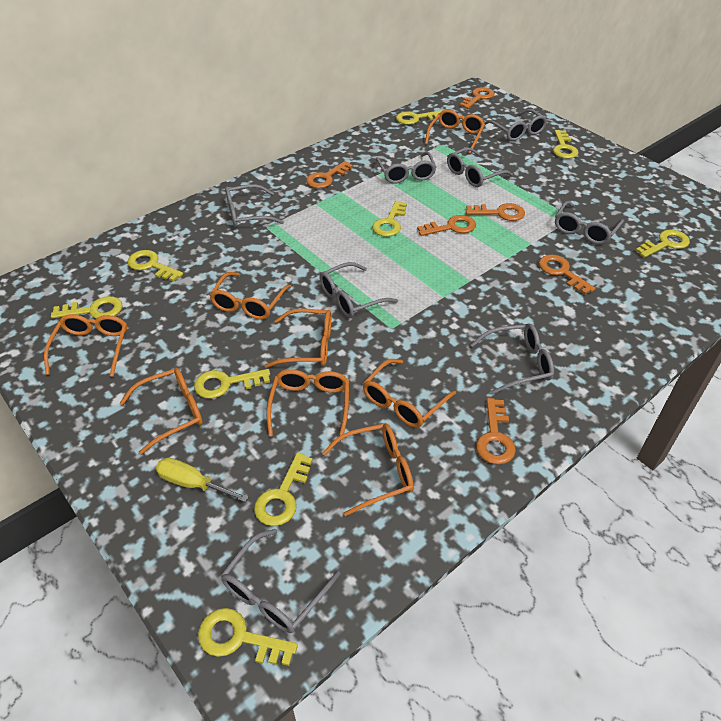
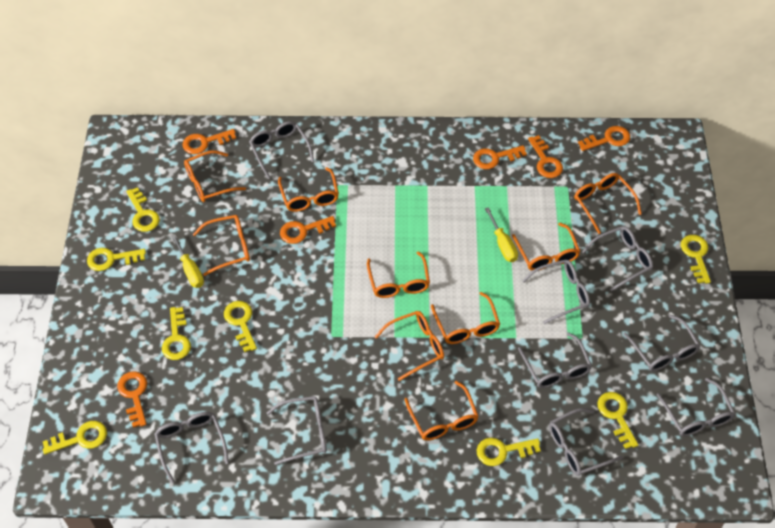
grey glasses: [221,529,341,633] [225,184,284,228] [319,262,398,318] [376,152,436,184] [447,147,513,187] [471,323,554,394] [484,109,547,141] [555,201,624,244] = 8 -> [154,412,229,483] [249,121,314,179] [267,396,327,465] [518,332,592,388] [522,259,590,324] [549,408,623,476] [582,226,653,291] [623,315,700,371] [656,378,735,436] = 9
orange glasses: [44,314,127,377] [120,368,203,455] [209,272,291,320] [265,308,331,368] [267,369,349,440] [322,423,414,516] [363,359,456,428] [425,109,485,154] = 8 -> [184,150,246,202] [193,215,250,276] [278,167,339,212] [367,251,430,298] [375,311,444,381] [404,381,479,441] [431,292,500,344] [512,223,581,271] [574,173,642,234] = 9
yellow key: [51,296,123,319] [127,250,183,282] [194,369,270,399] [198,608,298,666] [254,452,313,526] [372,201,407,237] [396,110,442,125] [553,130,579,159] [635,230,690,258] = 9 -> [43,421,107,454] [87,248,146,271] [126,187,160,232] [162,307,191,360] [224,301,257,352] [477,438,541,466] [597,392,638,449] [681,235,711,284] = 8
yellow screwdriver: [156,458,249,502] = 1 -> [171,234,204,288] [485,207,518,262] = 2

